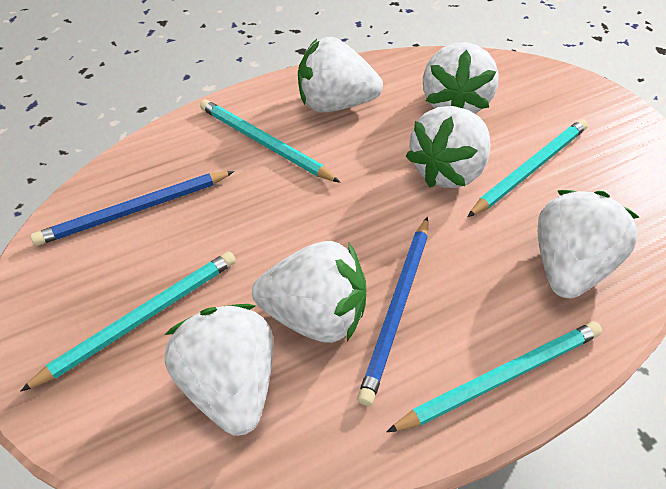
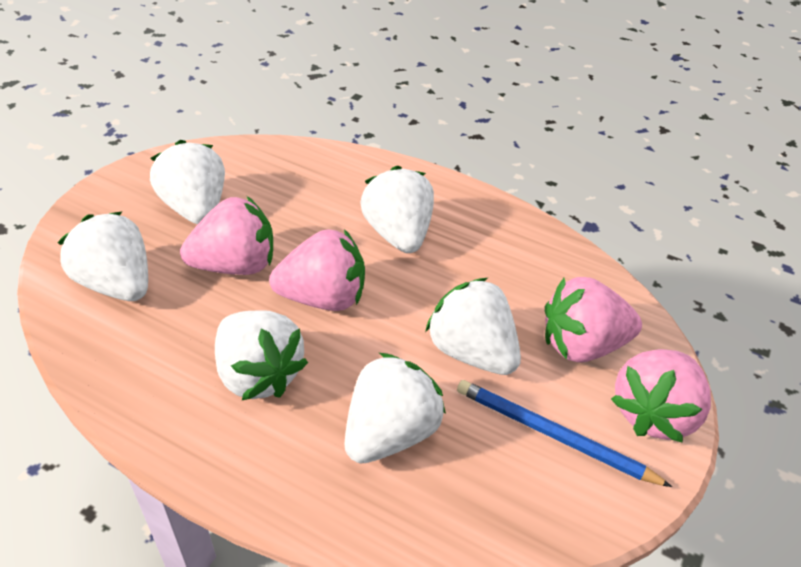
blue pencil: [31,171,234,246] [357,217,428,406] = 2 -> [457,380,672,487] = 1
pink strawberry: none = 0 -> [180,196,273,275] [269,229,365,311] [545,277,642,363] [611,349,711,443] = 4
turquoise pencil: [20,251,236,392] [200,99,340,183] [387,322,602,432] [467,119,588,217] = 4 -> none = 0

